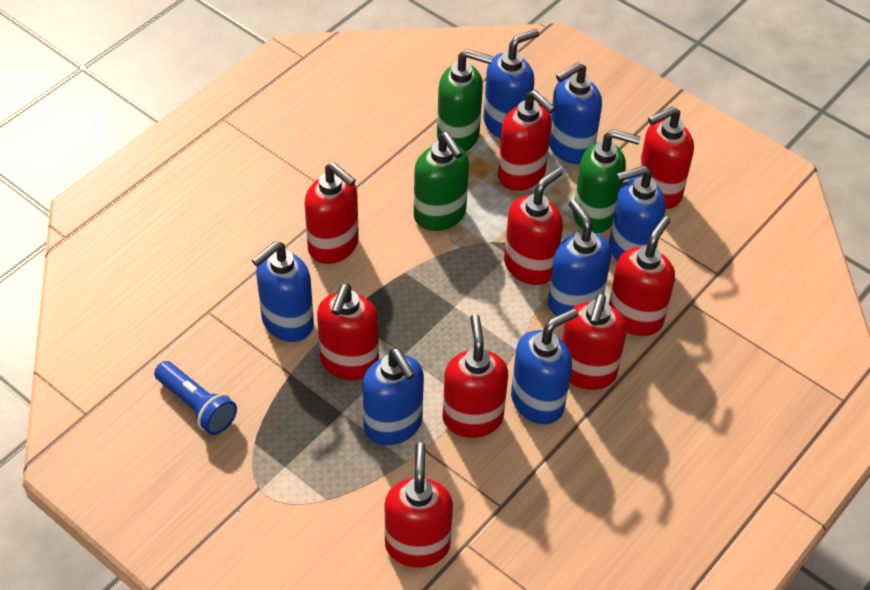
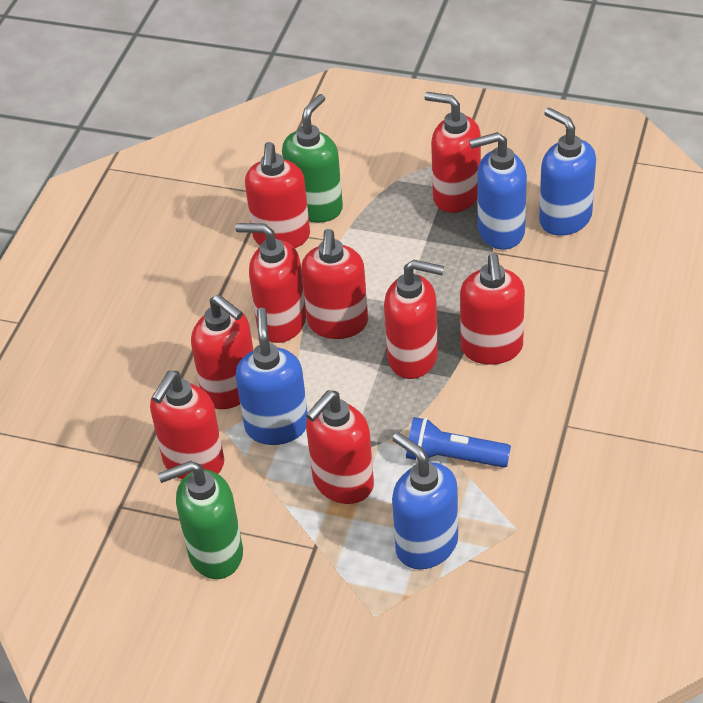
blue soap dispenser: [252,241,314,342] [362,348,424,445] [483,29,539,139] [511,308,578,424] [548,200,612,316] [549,62,602,164] [609,166,666,261] = 7 -> [235,308,308,445] [392,432,458,569] [469,132,527,250] [539,108,596,236] = 4
green soap dispenser: [414,132,469,231] [437,49,493,152] [573,129,641,234] = 3 -> [158,461,243,579] [282,94,343,222] = 2

